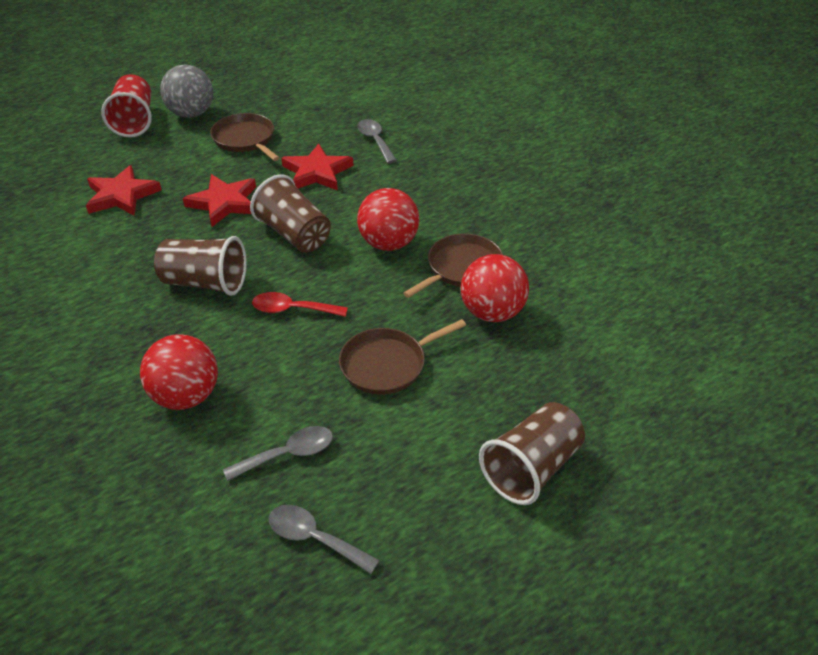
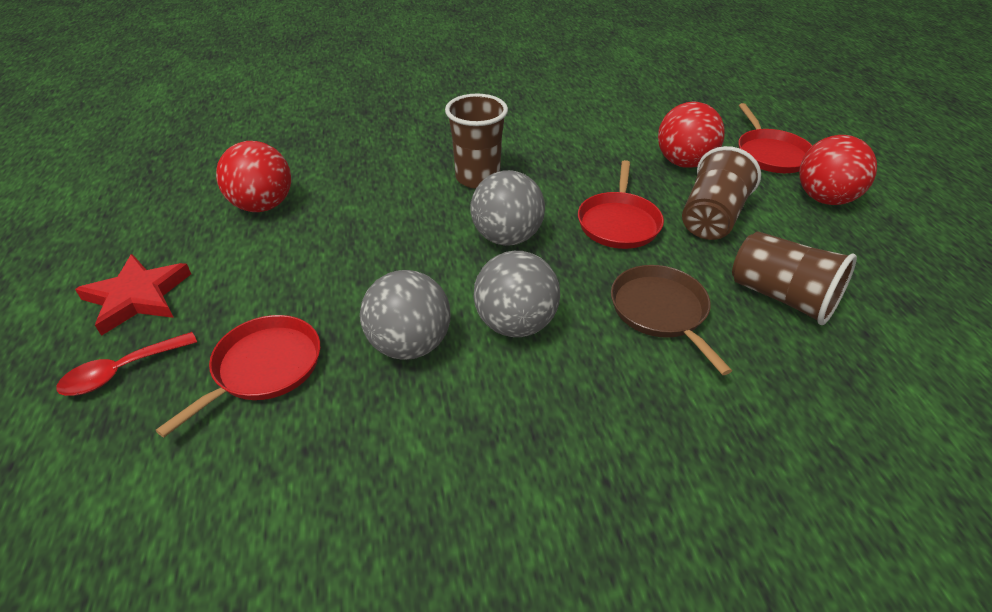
brown pan: [210,113,280,161] [339,319,466,395] [403,234,503,298] = 3 -> [611,265,732,375] = 1
grey ball: [160,64,213,118] = 1 -> [360,270,450,360] [470,170,545,246] [474,251,560,337] = 3
grey spoon: [223,426,333,481] [269,505,380,574] [358,119,397,164] = 3 -> none = 0
red cup: [101,74,152,137] = 1 -> none = 0
red pan: none = 0 -> [155,315,320,438] [578,160,664,249] [738,103,812,173] = 3
red star: [86,165,162,216] [183,174,256,227] [281,143,353,190] = 3 -> [75,254,191,336] = 1

